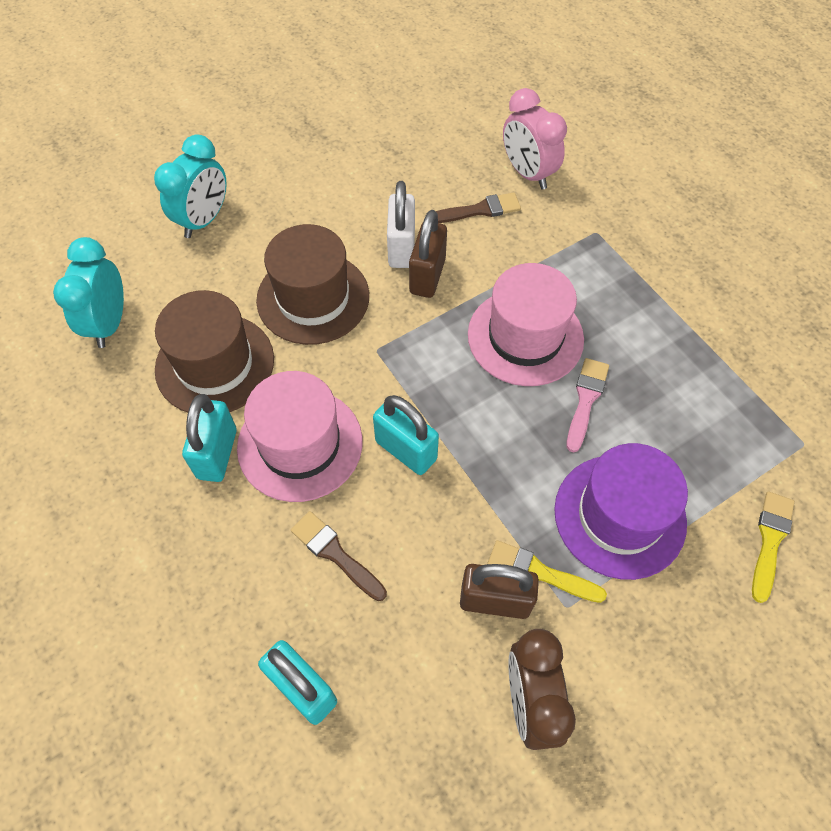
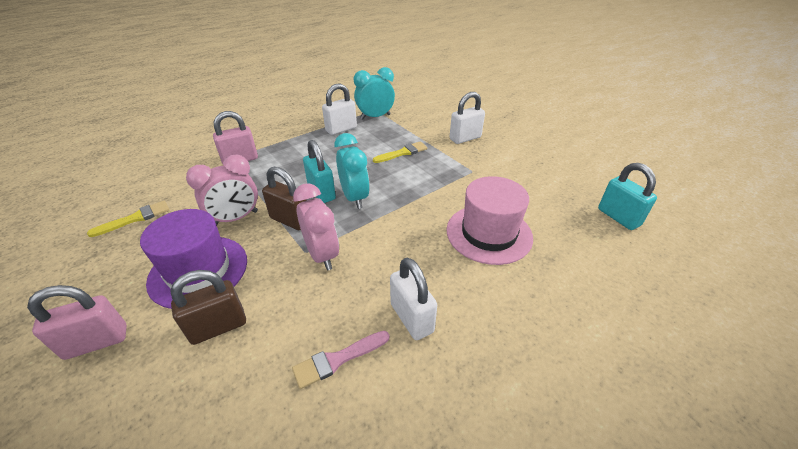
brown brush: [291,511,387,601] [436,192,521,223] = 2 -> none = 0
brown clock: [508,629,576,750] = 1 -> none = 0
brown hat: [155,290,274,412] [256,224,369,345] = 2 -> none = 0
pink clock: [503,88,567,190] = 1 -> [186,155,258,226] [293,183,339,271] = 2
pink hat: [237,371,363,502] [468,263,584,386] = 2 -> [446,176,533,265] = 1
pink padlock: none = 0 -> [27,285,127,360] [213,111,258,164] = 2
turquoise padlock: [182,394,237,482] [258,640,337,725] [373,395,439,475] = 3 -> [303,140,336,203] [598,163,657,230] = 2
white padlock: [387,181,415,268] = 1 -> [322,84,357,135] [390,258,437,340] [450,92,485,144] = 3

